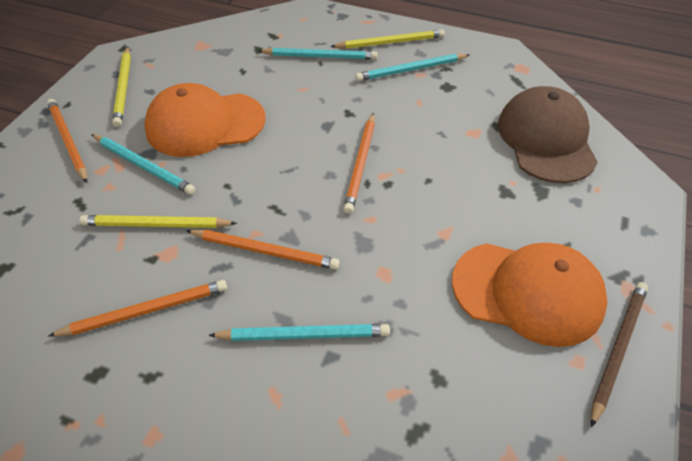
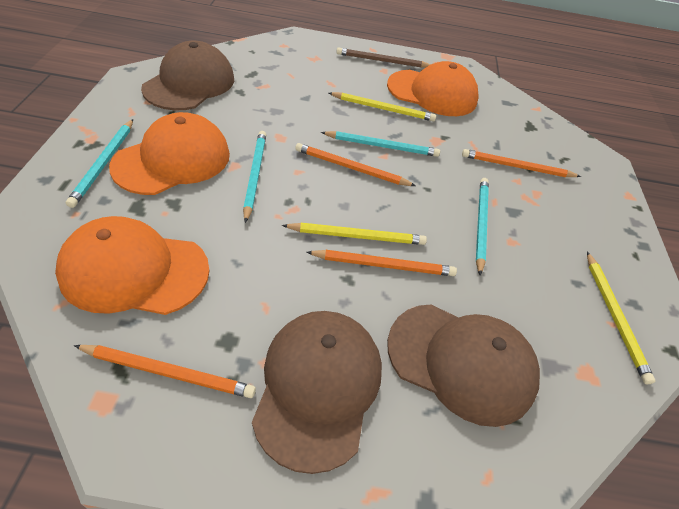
brown cap: [498,86,598,183] = 1 -> [141,41,234,110] [252,311,382,474] [387,304,540,427] = 3
orange cap: [144,83,265,157] [452,243,608,347] = 2 -> [55,216,210,315] [109,112,230,195] [387,61,479,116] = 3

